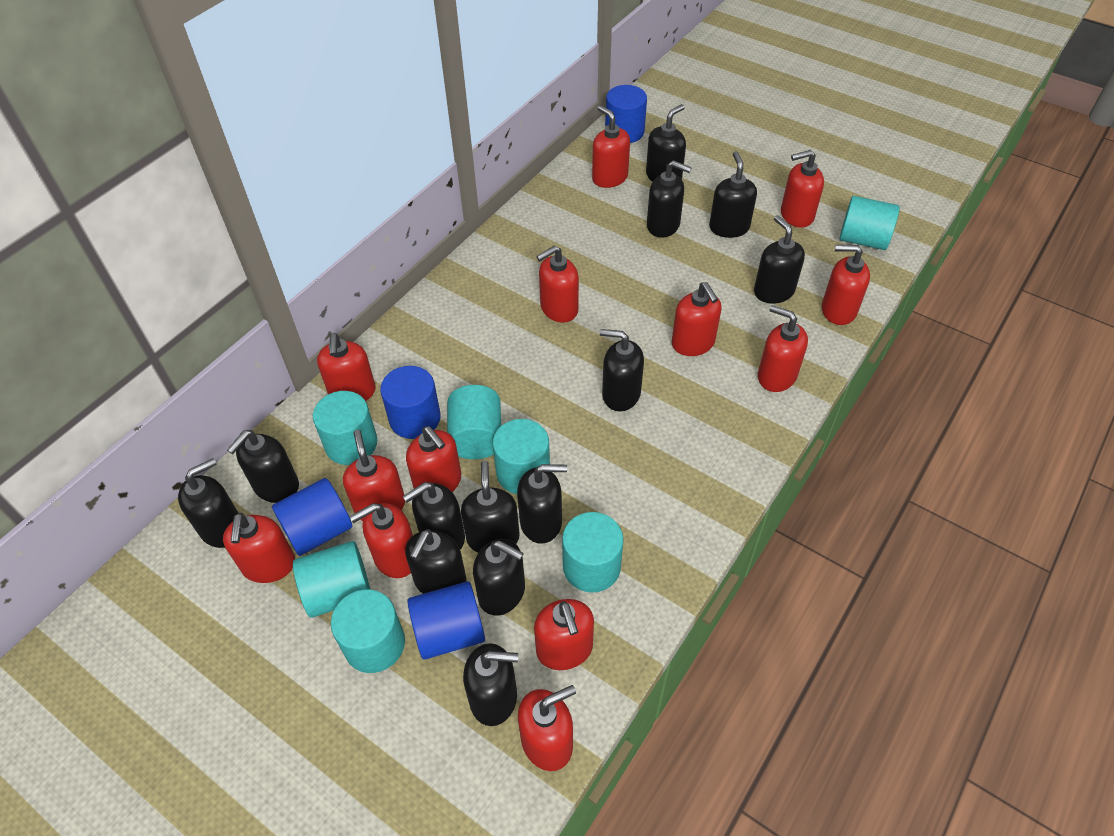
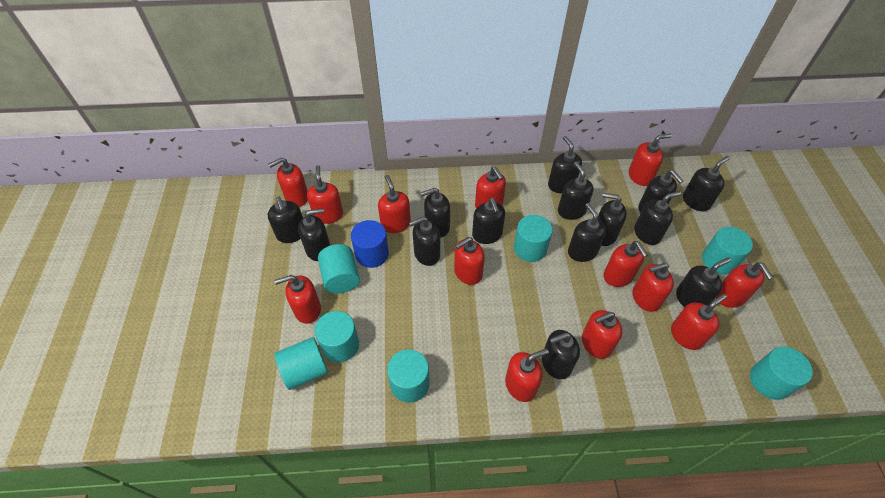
black soap dispenser: [178,458,238,548] [227,430,299,503] [403,482,465,550] [405,529,467,594] [461,461,520,553] [463,643,518,726] [473,539,525,616] [517,464,567,544] [600,329,644,411] [646,104,686,182] [647,160,692,238] [709,151,757,238] [754,215,805,304] = 13 -> [267,197,303,243] [298,208,330,261] [409,217,440,266] [420,188,450,237] [472,198,505,244] [542,330,580,379] [548,136,582,193] [558,162,594,220] [568,203,606,262] [597,193,627,246] [634,191,681,245] [638,170,683,213] [676,257,731,307] [683,156,730,211] = 14
blue cylinder: [272,478,352,556] [380,366,441,439] [407,581,485,660] [605,85,647,143] = 4 -> [351,220,389,268] = 1

